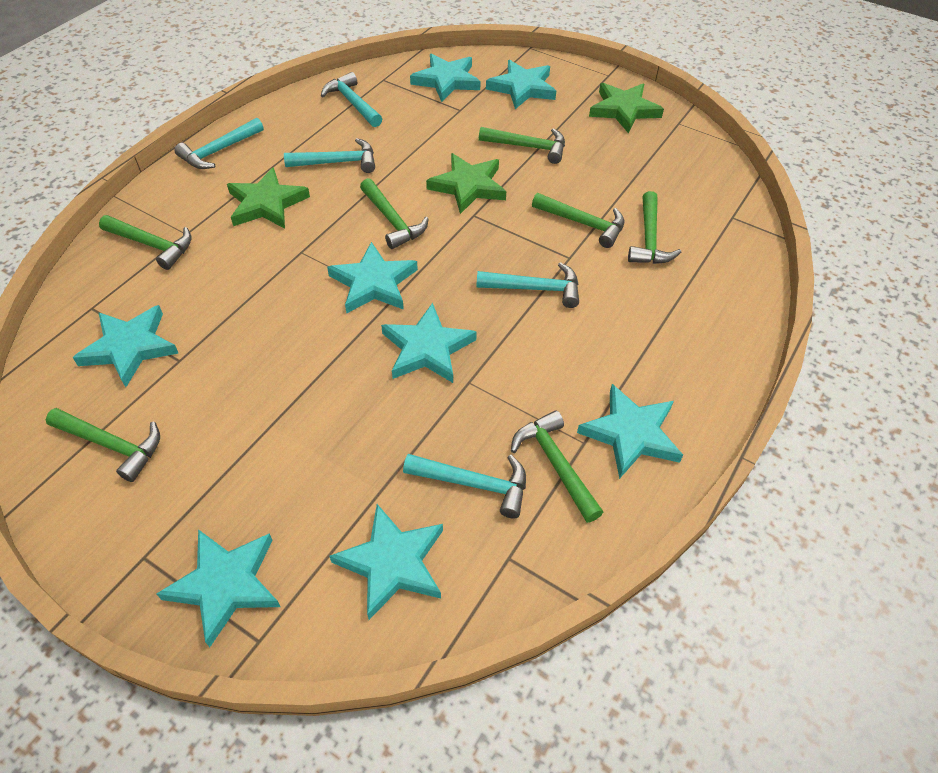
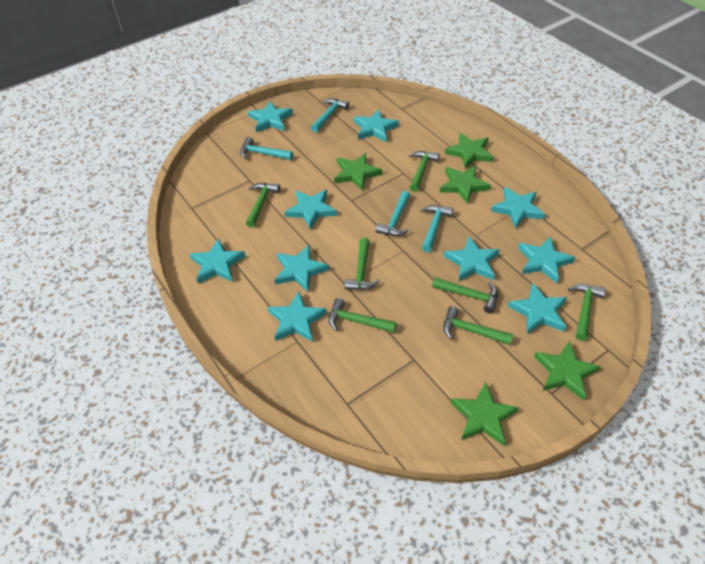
green star: [227,167,310,229] [426,153,506,214] [589,83,664,133] = 3 -> [334,153,382,191] [440,166,491,204] [445,133,493,169] [451,382,519,446] [534,341,601,401] = 5
turquoise hammer: [174,118,264,169] [284,138,375,173] [321,72,382,127] [403,454,526,519] [476,262,579,308] = 5 -> [240,137,293,160] [311,98,349,132] [376,191,410,236] [421,205,453,252] = 4
turquoise star: [73,305,179,387] [156,529,281,647] [327,242,418,313] [329,504,443,620] [381,303,477,383] [410,54,481,102] [486,60,556,109] [577,384,683,479] = 8 -> [189,238,246,284] [248,101,293,133] [268,291,327,342] [274,245,329,292] [285,190,337,230] [354,109,399,142] [444,236,500,281] [491,187,545,228] [507,283,567,334] [518,236,575,283] = 10

